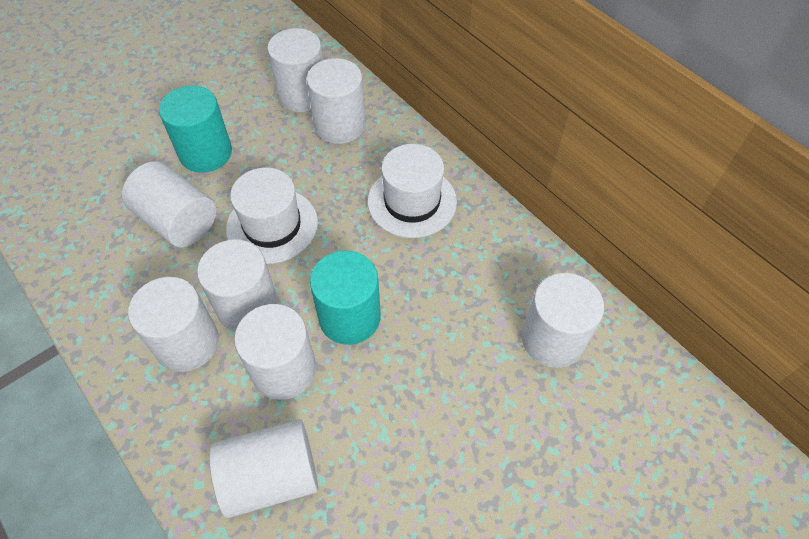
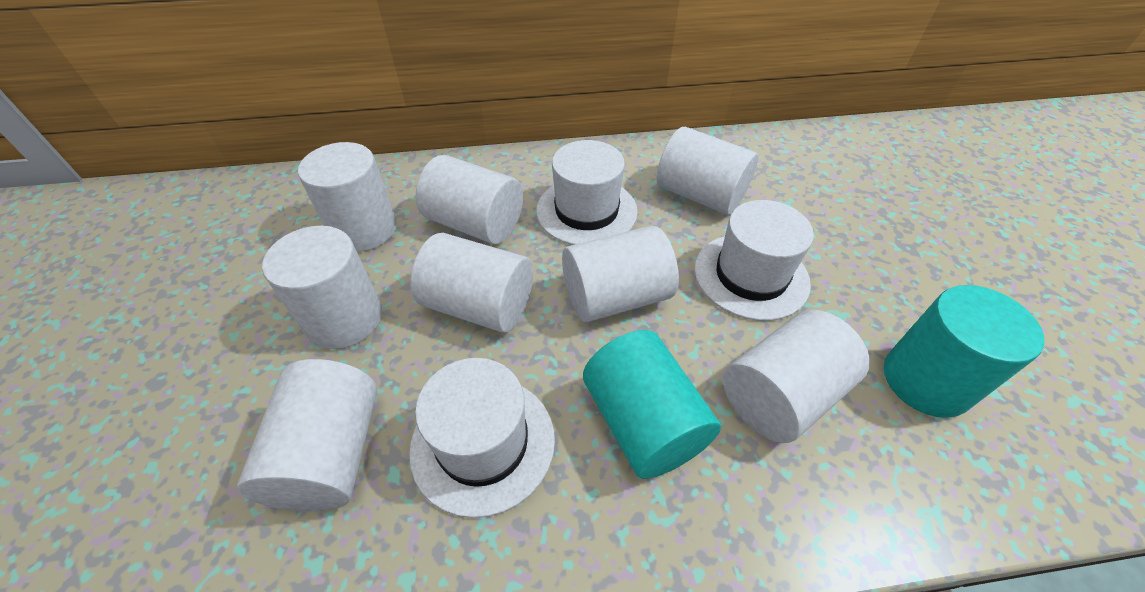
white hat: [226,168,318,264] [368,144,457,238] = 2 -> [409,358,555,518] [536,140,638,245] [694,200,814,321] = 3

